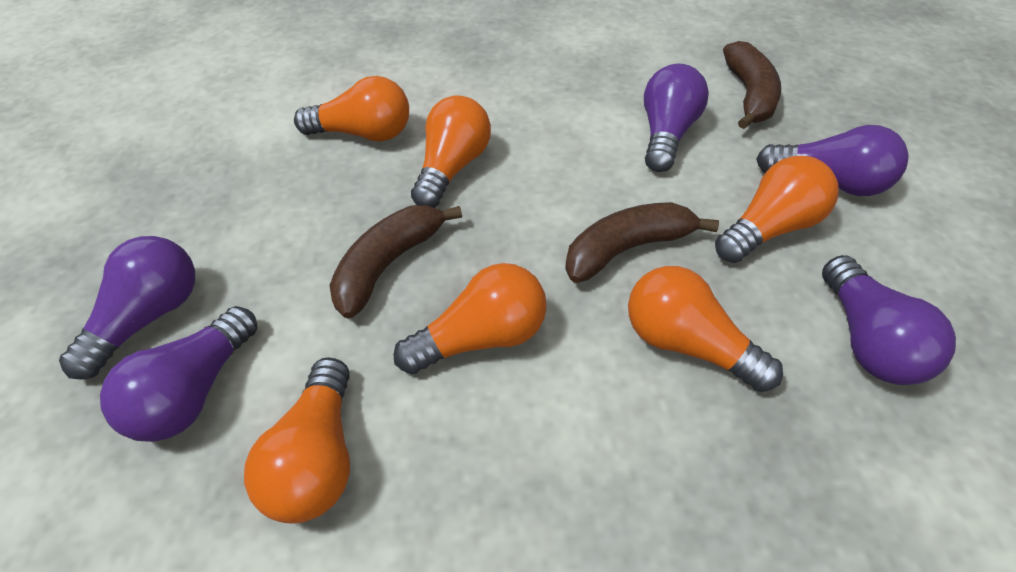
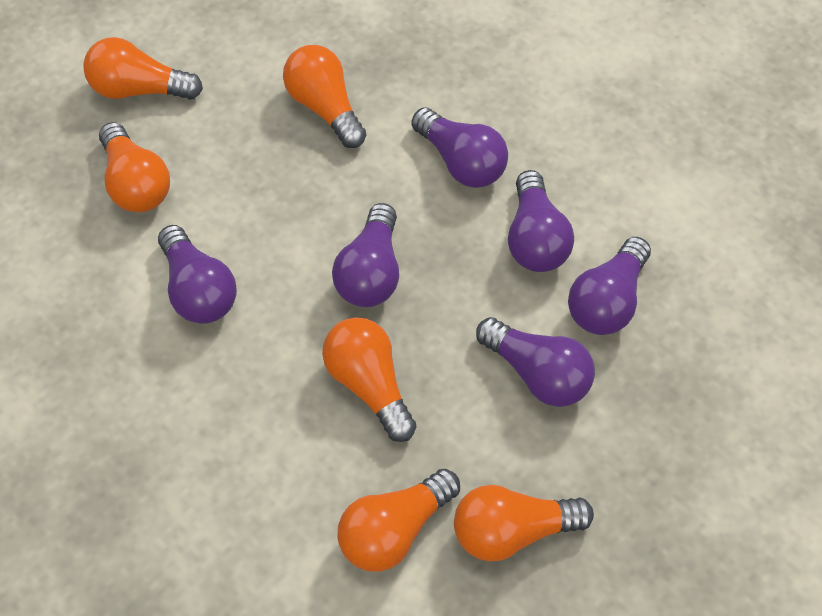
brown banana: [329,205,462,319] [565,202,719,283] [723,41,781,129] = 3 -> none = 0
purple light bulb: [59,236,195,380] [100,306,257,442] [644,64,709,172] [756,125,908,196] [822,255,956,385] = 5 -> [158,225,237,324] [332,203,399,307] [412,107,508,188] [476,317,595,407] [508,170,574,272] [568,237,651,335] = 6

